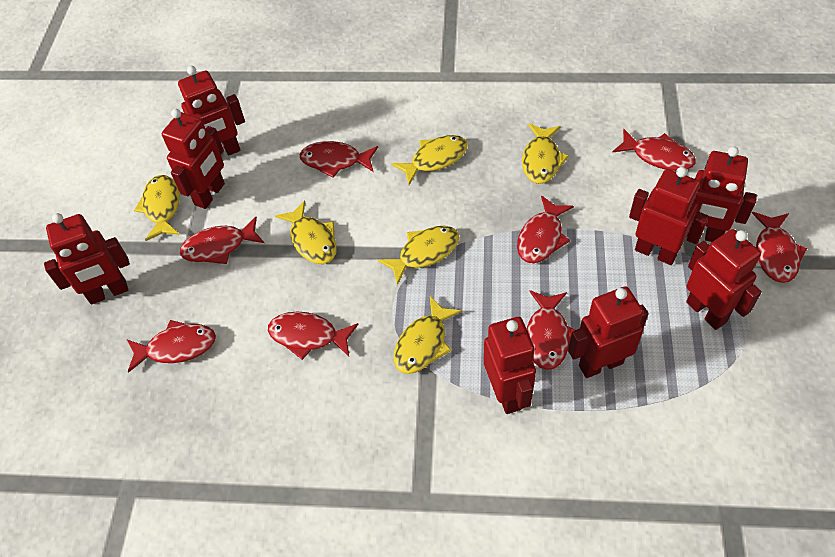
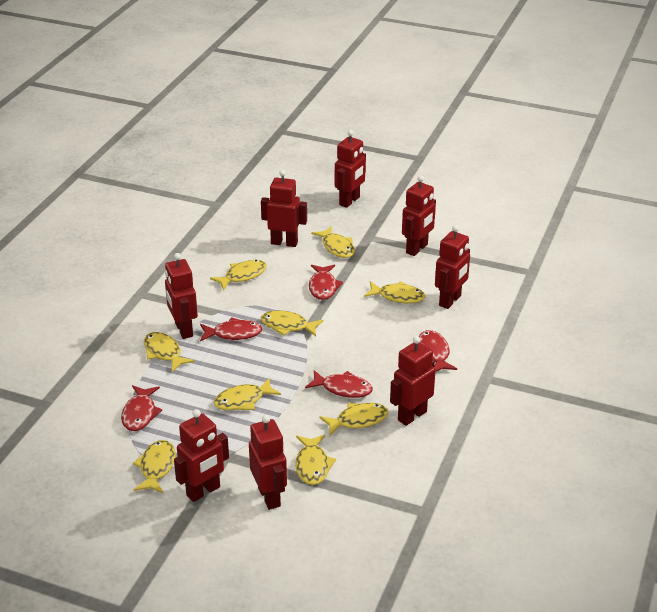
red fish: [127,320,216,373] [180,217,264,264] [268,312,358,360] [300,141,378,178] [517,195,574,263] [527,290,575,370] [612,129,696,171] [752,212,807,283] = 8 -> [121,385,162,431] [200,317,263,341] [305,370,373,398] [309,265,343,300] [419,330,457,372] = 5
yellow fish: [134,175,180,241] [275,200,337,264] [378,226,459,285] [392,135,468,185] [394,296,462,374] [522,124,569,184] = 6 -> [133,440,176,493] [144,332,195,372] [210,260,267,290] [214,378,281,410] [261,310,324,336] [295,435,336,485] [311,226,355,258] [319,403,388,435] [364,281,426,303] = 9

